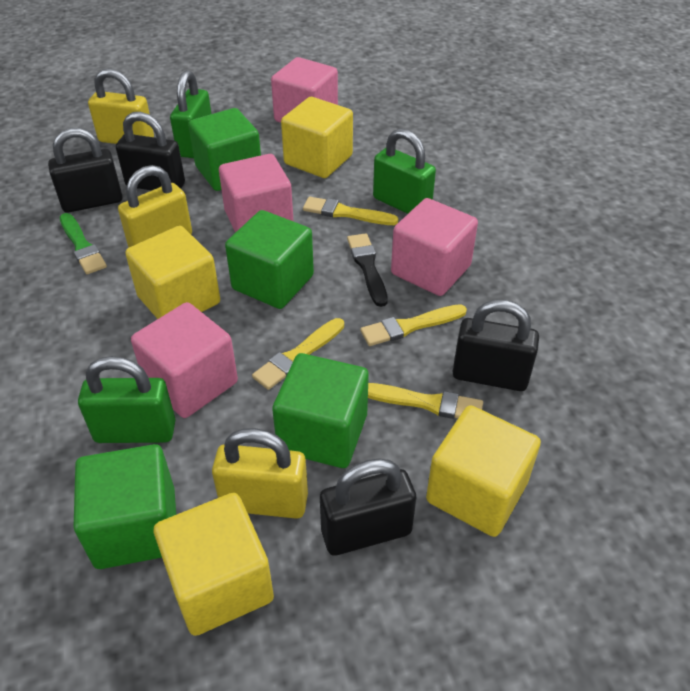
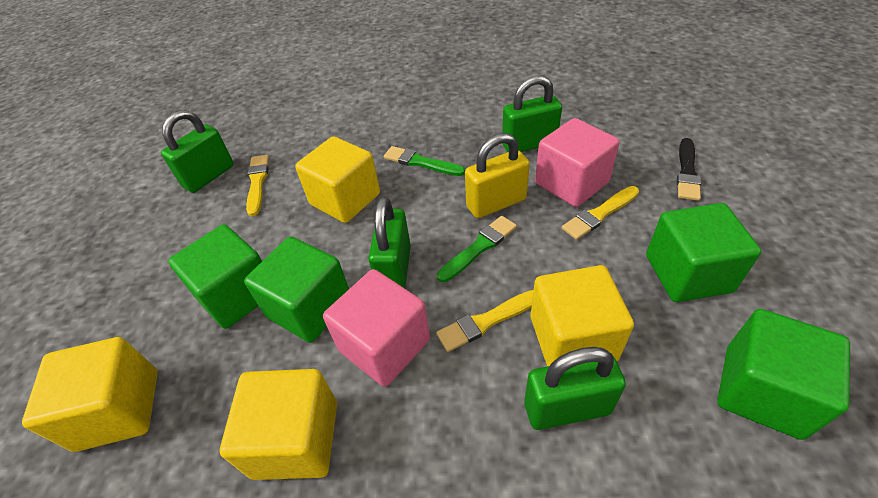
black padlock: [48,128,123,213] [116,112,185,191] [320,458,416,556] [453,300,539,391] = 4 -> none = 0
green brush: [60,213,107,274] = 1 -> [384,146,465,176] [437,216,517,282] = 2
green padlock: [78,356,176,443] [170,70,211,158] [373,128,436,214] = 3 -> [161,110,234,193] [368,197,411,288] [502,75,562,152] [524,347,626,430] = 4
pink cube: [131,302,238,418] [219,154,294,233] [271,57,338,123] [391,198,478,296] = 4 -> [323,269,430,387] [535,118,619,207] = 2
yellow brush: [252,318,344,390] [303,197,398,225] [360,304,467,346] [368,383,483,419] = 4 -> [246,155,269,216] [436,290,533,352] [562,186,639,240] = 3
yellow padlock: [88,68,154,144] [118,165,192,247] [212,428,308,519] = 3 -> [465,133,530,218] = 1

